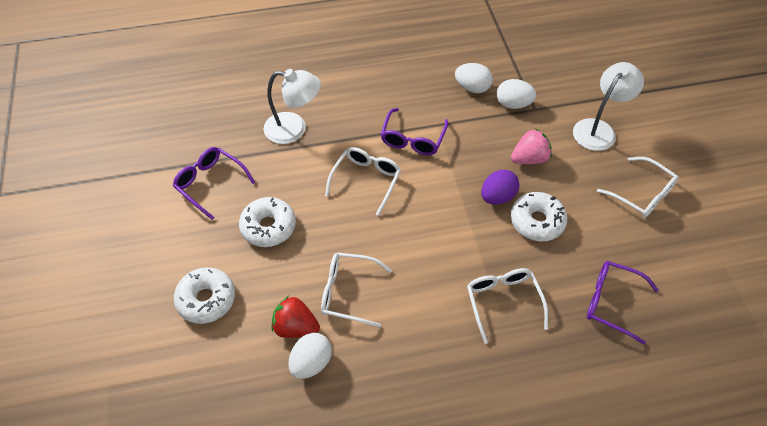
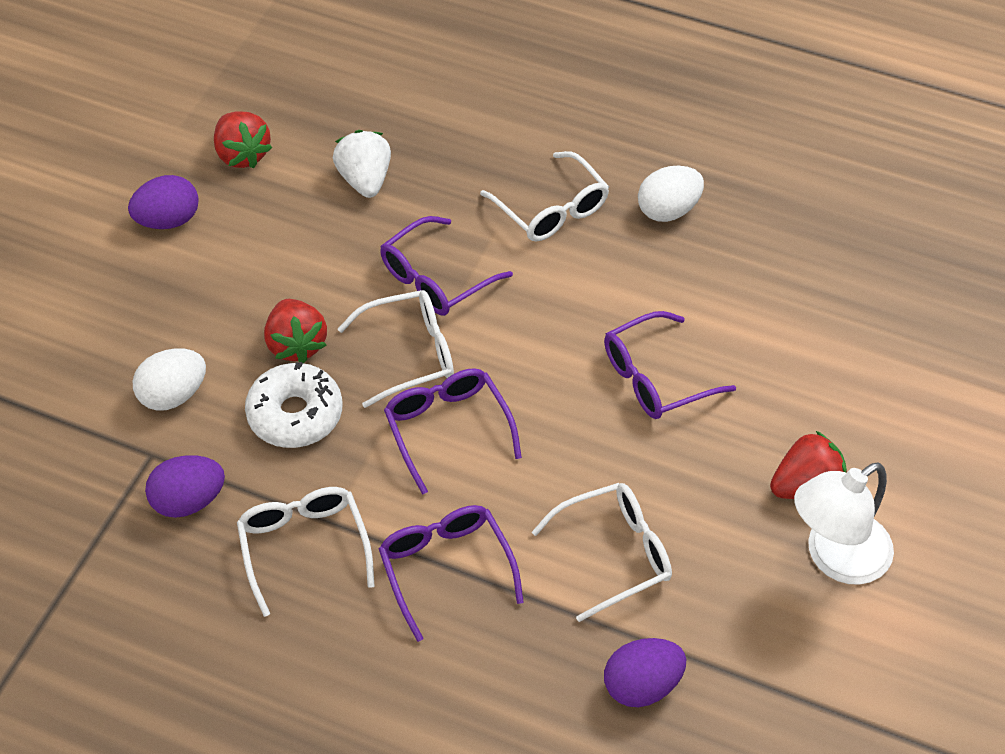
pink strawberry: [511,128,552,164] = 1 -> none = 0
purple egg: [481,170,519,205] = 1 -> [128,175,199,229] [145,455,225,518] [604,638,686,707] = 3
purple glasses: [173,147,255,220] [380,108,448,155] [587,261,659,345] = 3 -> [379,505,524,642] [380,216,513,316] [384,368,522,495] [604,311,736,419] = 4
red strawberry: [272,296,320,338] = 1 -> [214,111,272,168] [264,299,327,363] [770,430,847,499] = 3
white donut: [174,267,235,324] [239,197,296,247] [511,192,567,242] = 3 -> [245,362,342,448] = 1
white egg: [288,333,332,379] [455,63,493,93] [496,79,537,109] = 3 -> [133,348,206,411] [638,166,704,222] = 2
white lamp: [264,69,321,144] [573,62,644,151] = 2 -> [794,462,894,585] = 1
white strawberry: none = 0 -> [333,130,391,198] = 1

